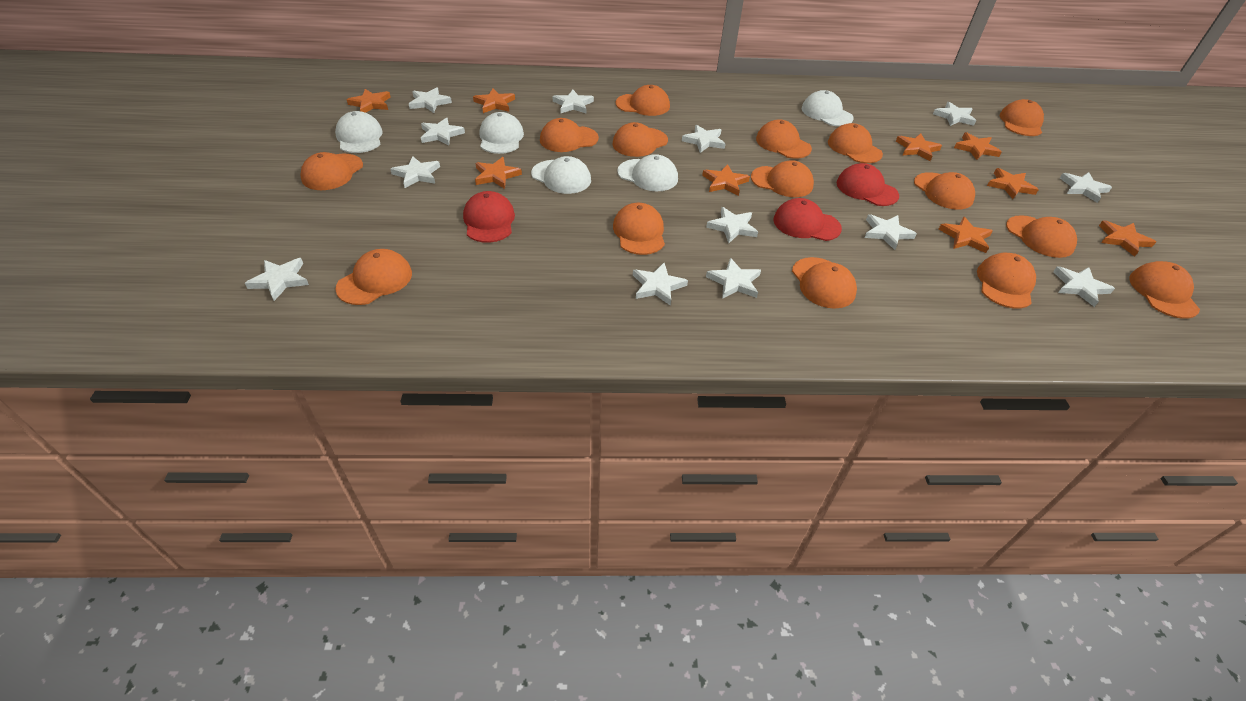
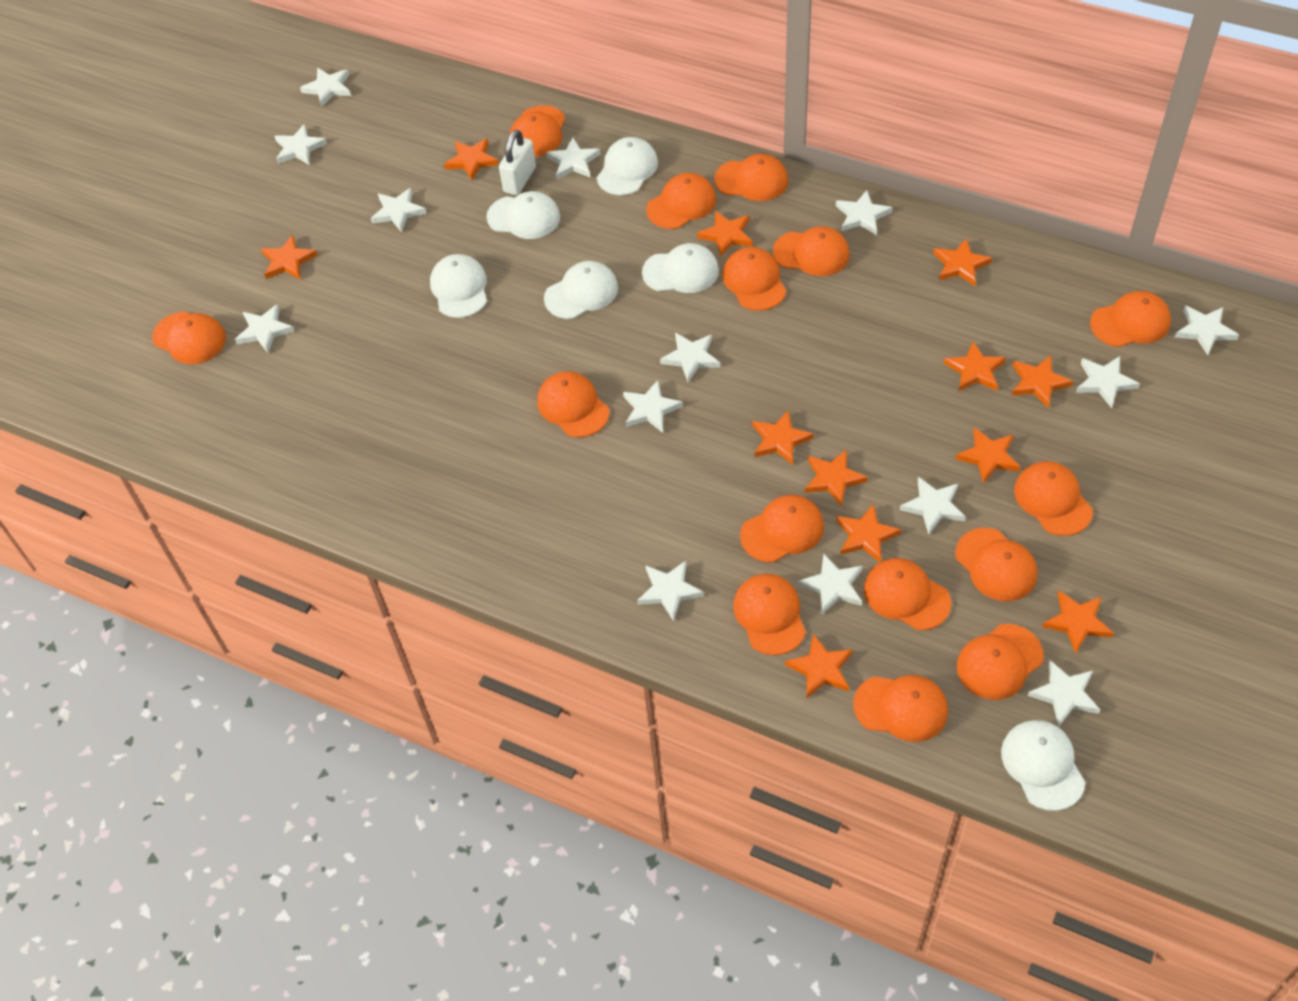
orange star: [346,89,390,113] [473,89,515,113] [475,157,522,189] [702,164,750,196] [896,133,942,161] [939,217,993,253] [954,132,1001,160] [987,168,1039,199] [1099,221,1156,257] = 9 -> [261,235,317,279] [444,138,499,181] [697,211,753,257] [753,410,814,465] [785,634,853,698] [805,449,868,506] [836,504,901,563] [933,238,992,286] [943,341,1006,392] [955,427,1020,484] [1011,355,1073,408] [1042,591,1114,654] = 12
red cap: [463,191,515,243] [773,198,842,241] [837,163,899,206] = 3 -> none = 0
white cap: [335,111,383,153] [480,112,524,154] [531,156,591,194] [617,154,678,191] [802,90,853,126] = 5 -> [430,254,487,318] [486,191,560,239] [544,261,618,319] [597,137,658,195] [642,243,719,293] [1001,720,1085,811] = 6
white padlock: none = 0 -> [499,130,536,195] = 1
white star: [245,258,309,301] [390,156,440,188] [409,87,452,113] [421,117,465,146] [552,90,594,114] [633,263,688,306] [682,125,726,153] [706,207,758,243] [706,258,761,299] [865,214,917,250] [933,102,976,126] [1053,267,1115,307] [1060,172,1112,203] = 13 -> [235,304,294,353] [274,124,327,165] [300,68,351,107] [370,188,427,233] [546,138,601,179] [623,380,683,433] [637,561,704,621] [660,333,720,382] [798,554,863,614] [836,190,892,235] [900,477,966,534] [1028,660,1100,727] [1076,356,1140,408] [1175,306,1239,355] = 14

